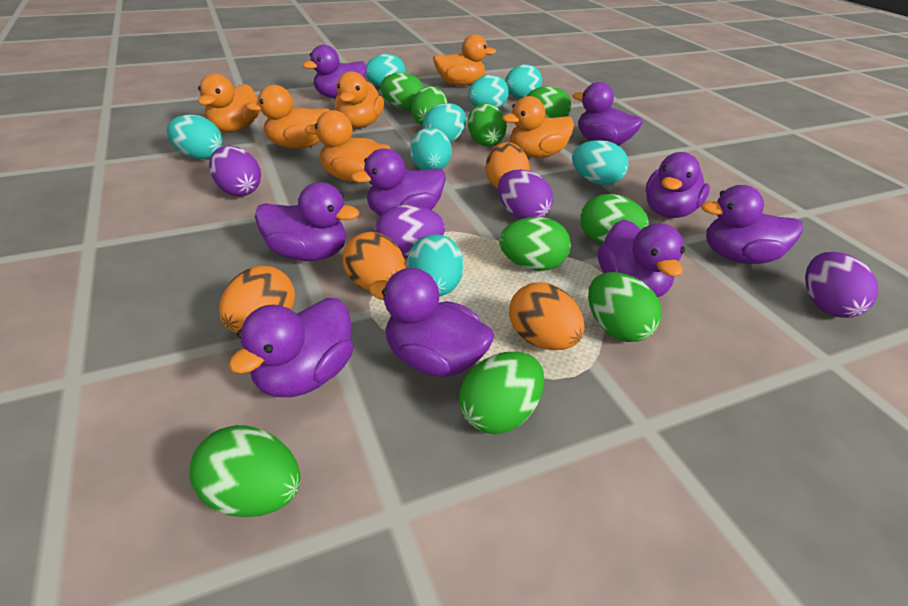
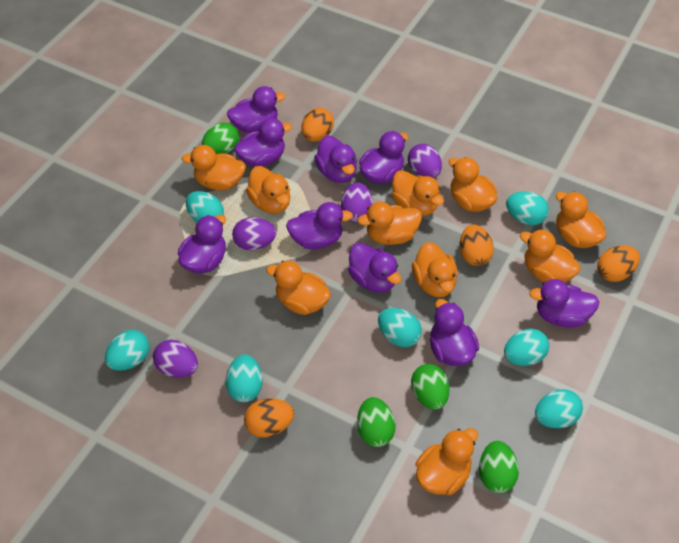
green egg: [189,425,300,517] [380,72,424,110] [411,86,448,126] [459,351,544,434] [467,103,507,146] [499,217,571,271] [527,86,571,118] [580,194,649,243] [588,272,662,342] = 9 -> [202,122,239,154] [357,397,395,447] [411,364,449,410] [479,441,519,493] = 4
orange duck: [198,73,260,132] [246,85,330,148] [305,110,391,182] [334,71,384,128] [433,34,496,86] [502,96,574,158] = 6 -> [182,145,246,190] [246,166,290,214] [266,261,331,315] [358,202,422,245] [392,170,444,216] [412,242,458,297] [415,428,478,495] [449,157,497,212] [520,229,581,283] [556,192,606,248] = 10
turquoise egg: [167,114,222,159] [366,54,406,86] [407,234,464,296] [410,127,452,170] [423,103,466,143] [468,75,509,108] [505,64,542,99] [572,140,629,185] = 8 -> [105,330,149,371] [186,191,224,223] [226,354,263,402] [378,308,422,347] [504,328,549,366] [506,191,549,225] [535,389,583,428] = 7

